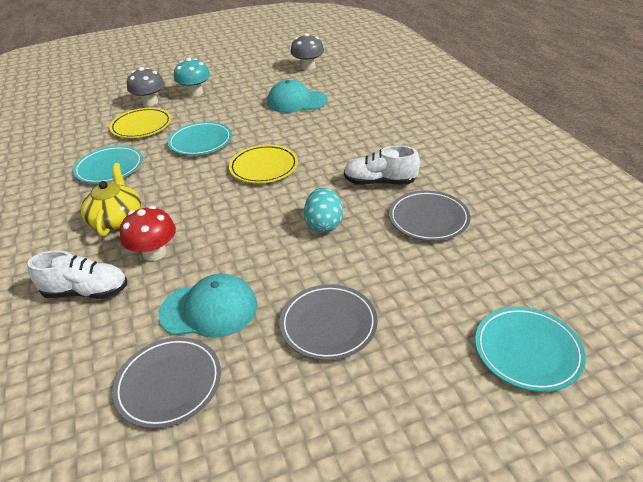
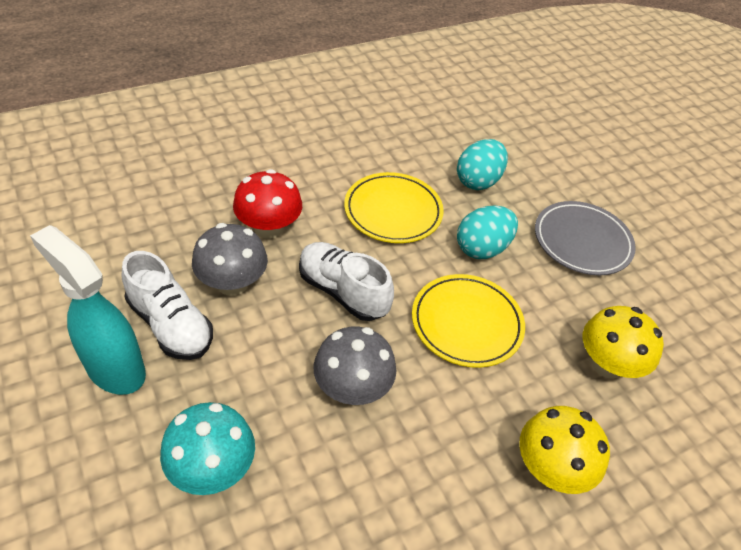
grey plate: [112,337,221,429] [280,284,378,360] [389,190,470,241] = 3 -> [535,201,636,275] = 1
turquoise cap: [158,274,257,338] [267,80,328,113] = 2 -> none = 0
turquoise egg: [304,188,343,233] = 1 -> [457,139,508,190] [457,206,518,259] = 2
turquoise plate: [73,146,143,184] [167,122,232,155] [475,307,586,392] = 3 -> none = 0
turquoise spray bottle: none = 0 -> [30,225,146,395] = 1
yellow mushroom: none = 0 -> [519,406,610,494] [583,306,664,379] = 2
yellow teapot: [81,163,141,237] = 1 -> none = 0

